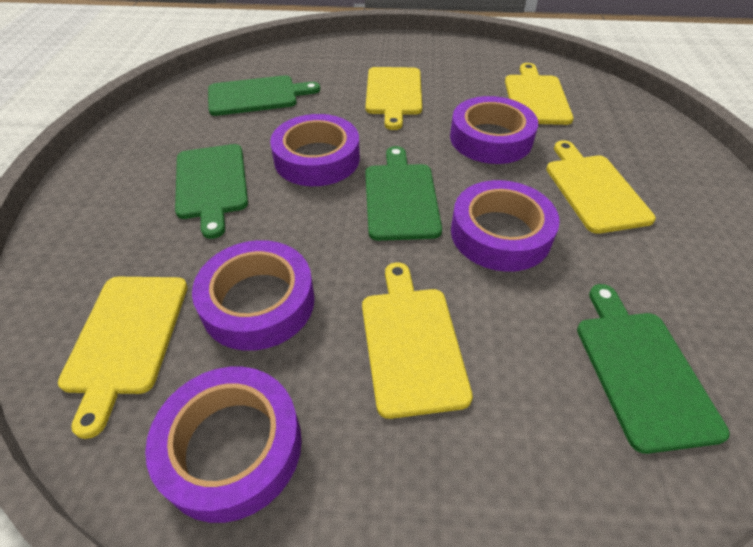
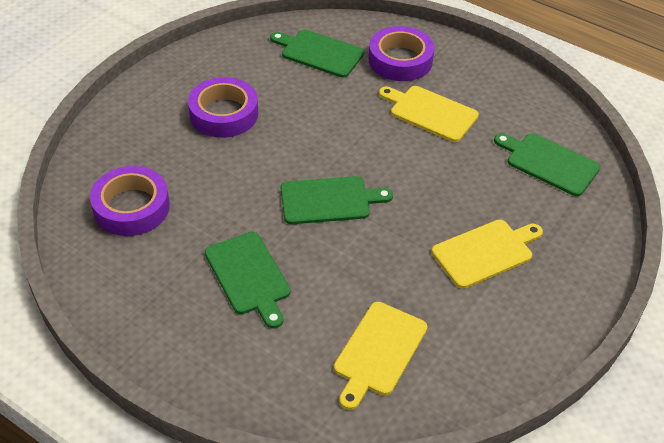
purple tape: [145,367,302,523] [192,240,315,351] [270,114,360,186] [450,96,538,164] [451,180,560,272] = 5 -> [90,166,170,236] [188,77,258,138] [369,26,435,81] = 3
yellow cutting board: [58,277,188,439] [362,262,473,419] [366,67,422,130] [505,63,574,125] [546,140,656,234] = 5 -> [334,302,427,410] [379,86,479,142] [432,220,543,289] = 3

